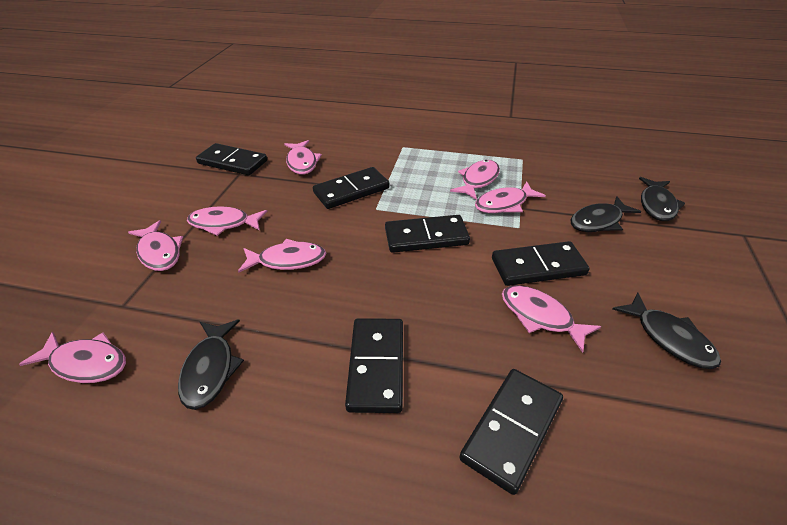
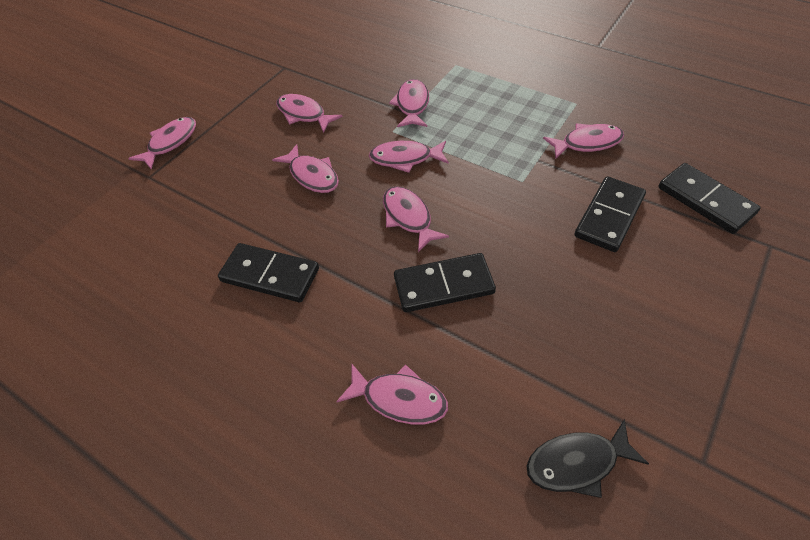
black domino: [196,143,267,175] [313,167,390,209] [345,318,403,413] [385,215,470,253] [459,369,563,495] [492,241,590,286] = 6 -> [218,243,319,302] [394,253,496,312] [574,176,646,252] [658,163,761,234] = 4
black fish: [178,319,244,410] [571,196,641,232] [612,292,721,369] [639,177,685,221] = 4 -> [526,419,649,498] = 1

